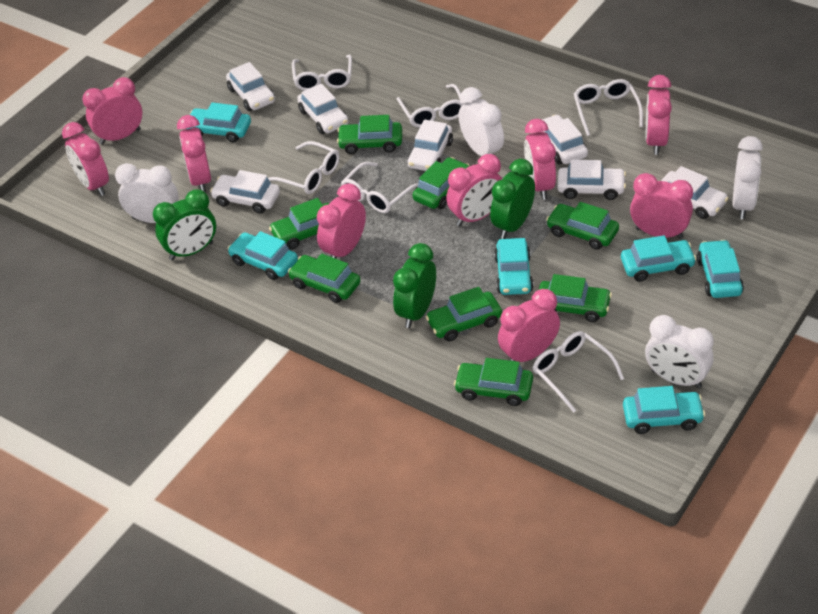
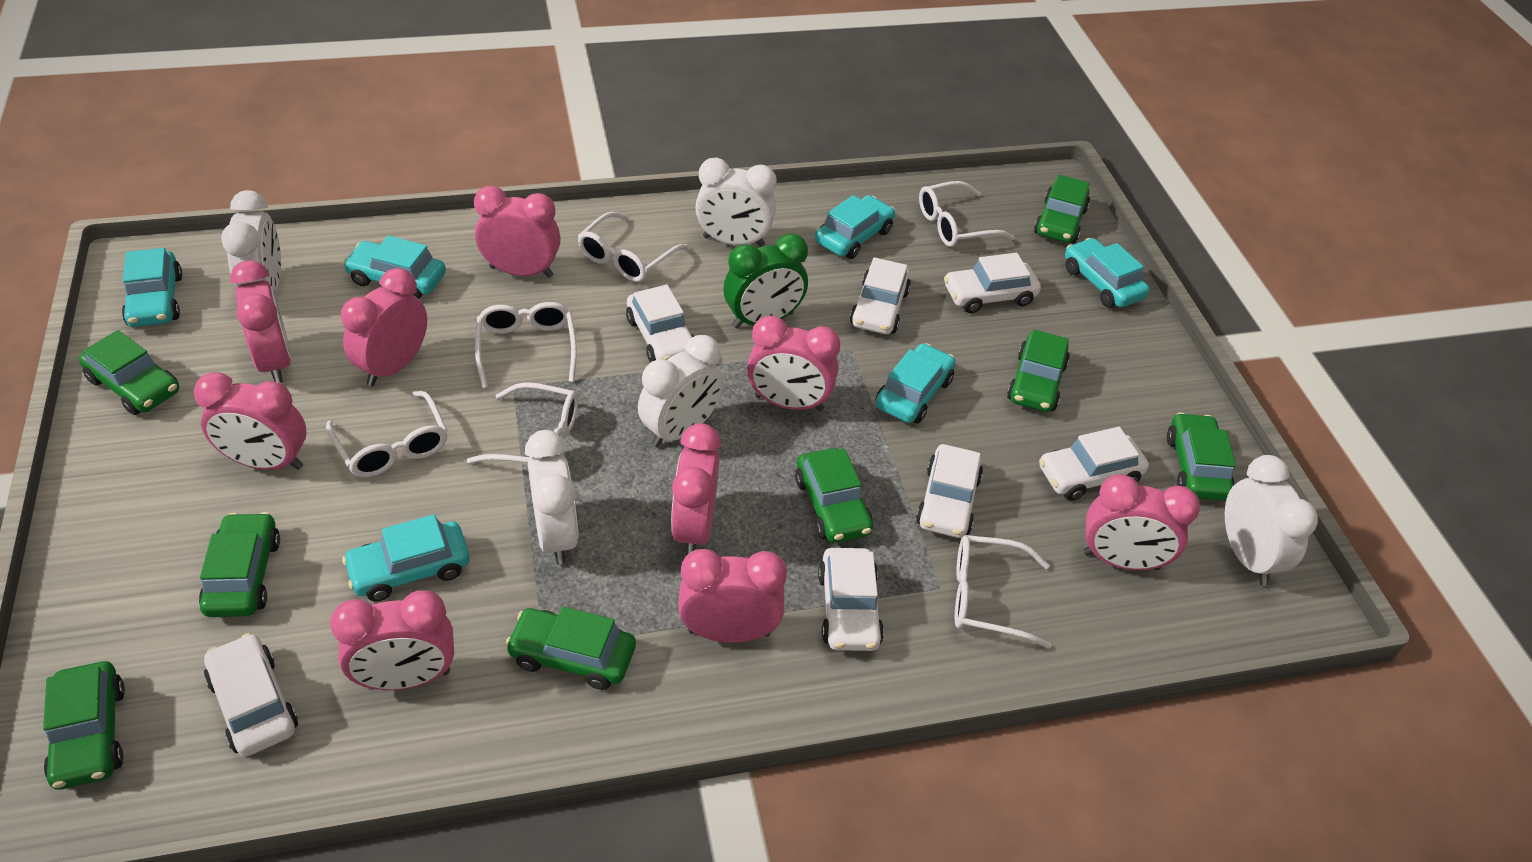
green clock: [153,189,216,260] [393,243,436,328] [490,159,535,239] = 3 -> [724,233,808,329] = 1
white clock: [115,163,179,223] [458,87,504,156] [645,315,714,388] [732,136,763,219] = 4 -> [221,190,281,293] [525,430,579,565] [638,335,724,447] [695,158,776,247] [1225,455,1318,585] = 5

